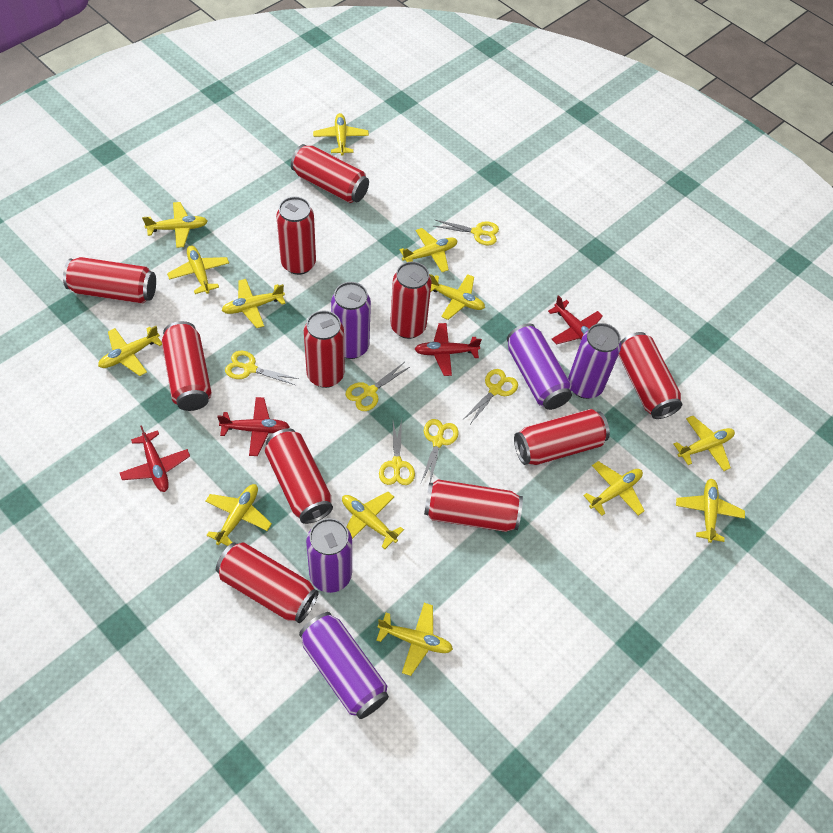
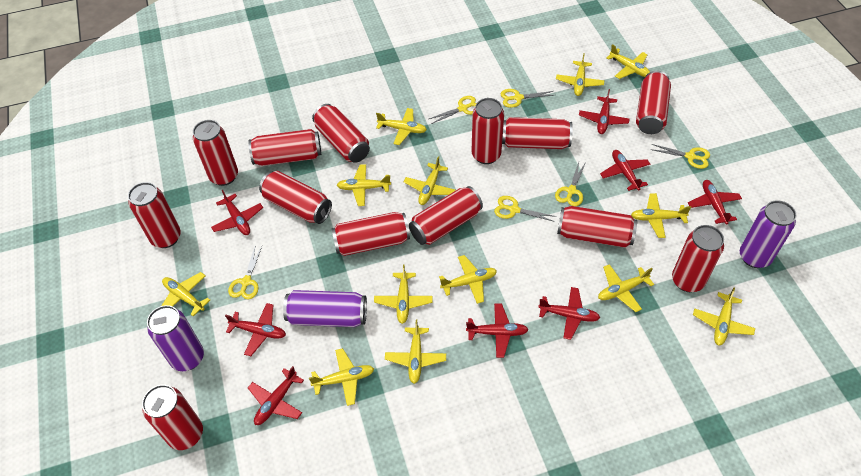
purple can: [299,612,389,719] [306,518,352,593] [331,282,371,359] [507,323,572,410] [568,323,621,399] = 5 -> [147,305,204,371] [283,290,367,327] [740,200,796,268] = 3
red can: [63,257,156,303] [162,321,212,411] [216,542,319,623] [265,428,333,524] [276,196,316,275] [291,144,369,203] [304,311,344,388] [390,262,432,339] [424,480,523,532] [514,409,610,465] [619,332,682,419] = 11 -> [128,182,181,248] [142,385,203,450] [193,120,238,186] [249,129,321,166] [259,171,332,224] [312,104,370,163] [332,212,410,256] [409,186,483,245] [472,98,504,164] [502,117,573,149] [557,206,637,248] [636,71,671,134] [672,225,724,292] = 13
red plane: [120,425,190,492] [217,397,289,456] [415,323,482,376] [548,295,603,345] = 4 -> [211,190,263,235] [225,303,286,356] [248,366,304,425] [466,304,529,358] [538,287,600,340] [579,89,629,134] [600,150,650,191] [688,180,742,225] = 8

